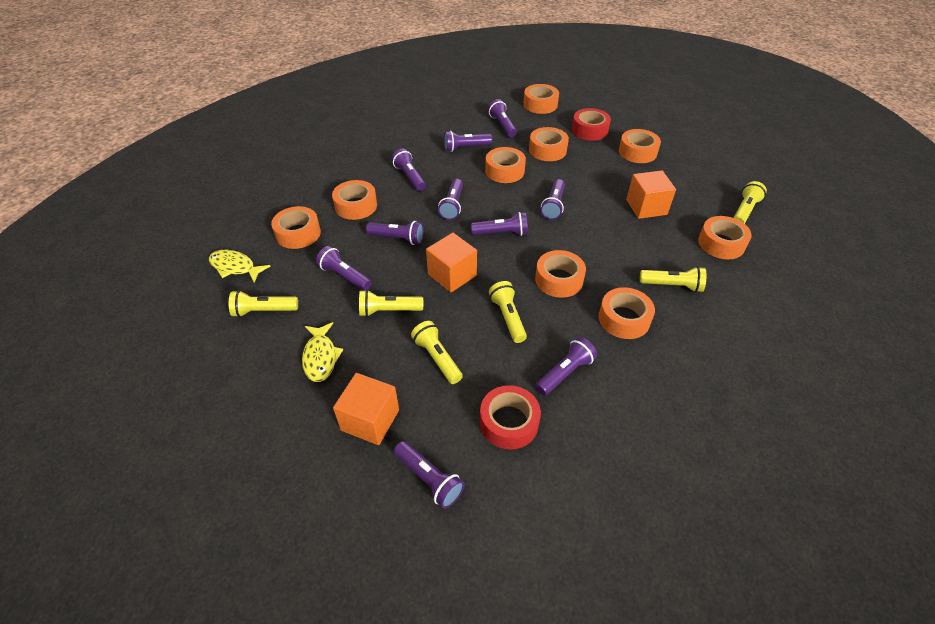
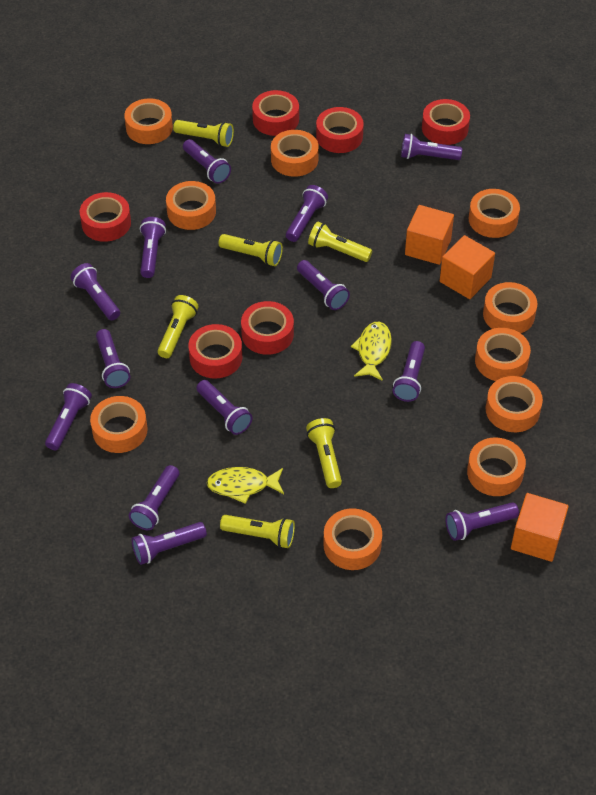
orange tape: [271,206,321,249] [332,180,377,220] [485,147,526,183] [523,84,559,114] [529,127,569,161] [535,250,586,298] [599,287,655,339] [619,129,661,163] [698,216,752,259] = 9 -> [90,396,147,453] [124,98,173,144] [166,181,216,230] [271,130,319,177] [323,508,382,570] [467,438,526,496] [468,189,520,238] [475,328,531,381] [483,282,537,333] [486,376,543,432] = 10
purple flashlight: [316,246,372,291] [366,221,424,245] [391,149,426,191] [394,441,465,509] [438,179,463,220] [444,131,492,152] [471,212,528,236] [488,99,517,137] [535,337,597,396] [541,179,565,220] = 10 -> [45,383,92,450] [70,263,120,320] [96,329,130,388] [129,465,179,530] [132,522,207,565] [140,217,166,278] [183,139,231,184] [196,380,252,435] [286,185,328,242] [297,260,350,310] [393,341,425,402] [401,134,462,160] [445,502,519,541] = 13
red tape: [480,385,541,449] [572,108,611,141] = 2 -> [79,192,131,242] [188,324,242,379] [241,301,294,355] [252,90,299,136] [316,107,364,153] [422,99,470,145] = 6

